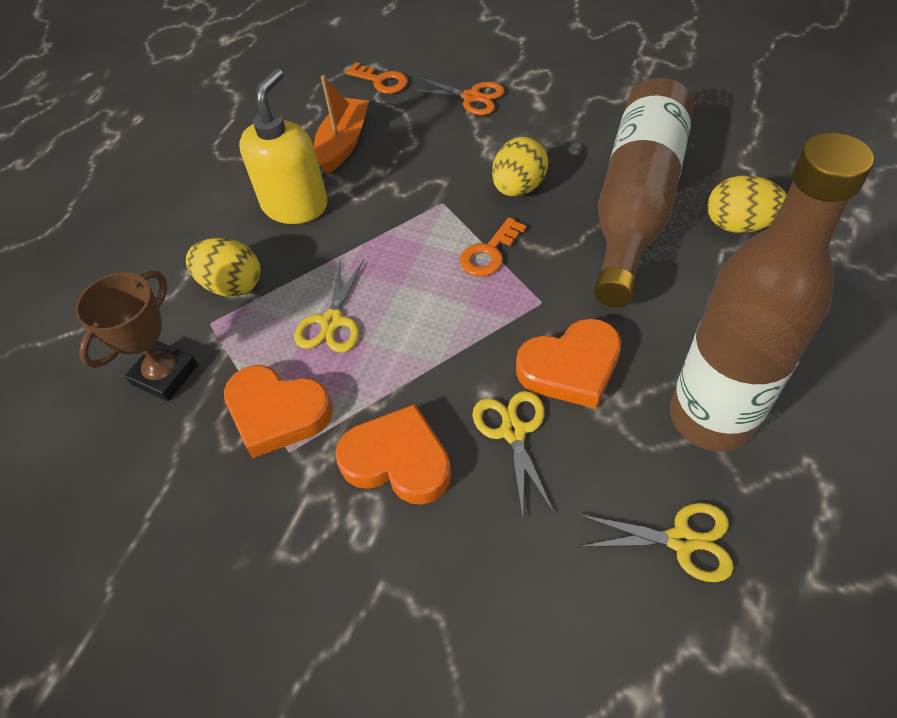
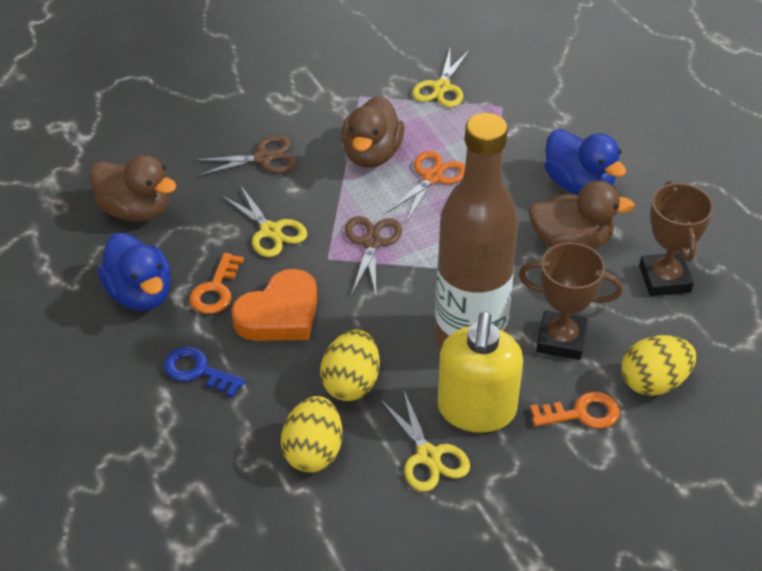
blue duck: none = 0 -> [98,233,171,311] [545,129,626,195] = 2
blue key: none = 0 -> [164,346,245,398] = 1
brown bottle: [594,78,694,307] [670,132,874,452] = 2 -> [435,113,519,349] = 1
brown duck: none = 0 -> [89,155,177,222] [341,96,404,168] [528,181,635,249] = 3
brown scissors: none = 0 -> [193,135,297,176] [345,216,402,294] = 2
brown trophy: [75,270,198,401] = 1 -> [519,242,623,360] [639,181,714,296] = 2
orange boat: [314,75,369,174] = 1 -> none = 0
orange heart: [224,365,333,458] [335,404,451,505] [516,318,621,409] = 3 -> [231,269,317,341] = 1

